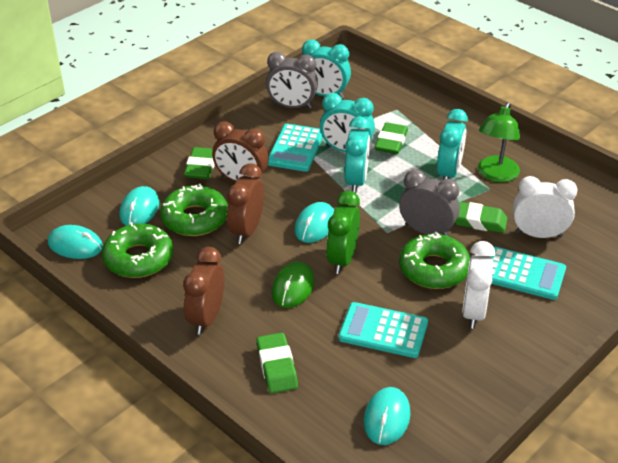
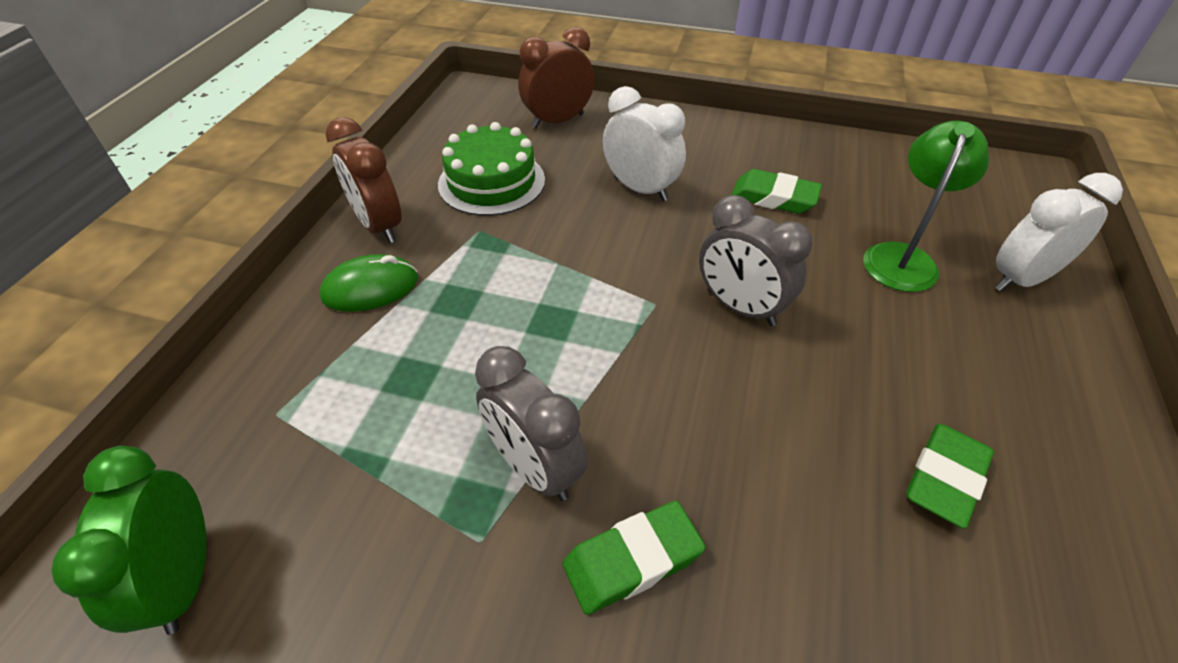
brown clock: [183,247,225,335] [212,121,269,182] [227,163,264,244] = 3 -> [326,117,402,243] [518,27,594,128] = 2
green cake: none = 0 -> [438,122,545,216] = 1
green donut: [102,222,173,278] [160,184,228,236] [399,232,470,289] = 3 -> none = 0
green eraser: [184,147,215,179] [256,333,298,393] [375,122,408,154] [455,202,507,233] = 4 -> [562,501,706,615] [731,169,822,214] [906,424,994,529] = 3
turquoise calculator: [268,124,323,172] [338,302,428,358] [490,247,566,300] = 3 -> none = 0
turquoise clock: [302,40,351,98] [320,93,375,152] [345,116,371,193] [437,109,468,180] = 4 -> none = 0
turquoise mouse: [48,225,103,259] [120,186,159,226] [294,202,334,243] [364,387,410,445] = 4 -> none = 0

